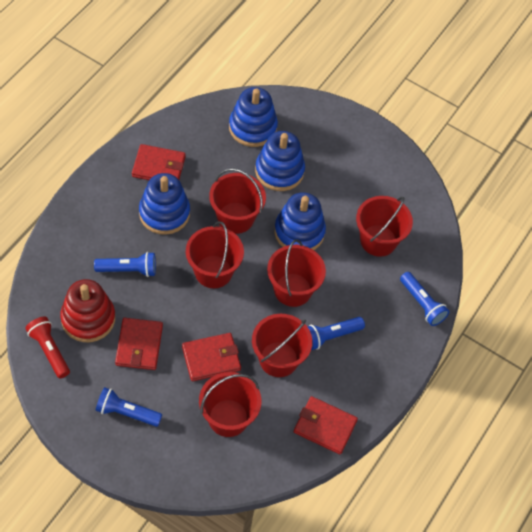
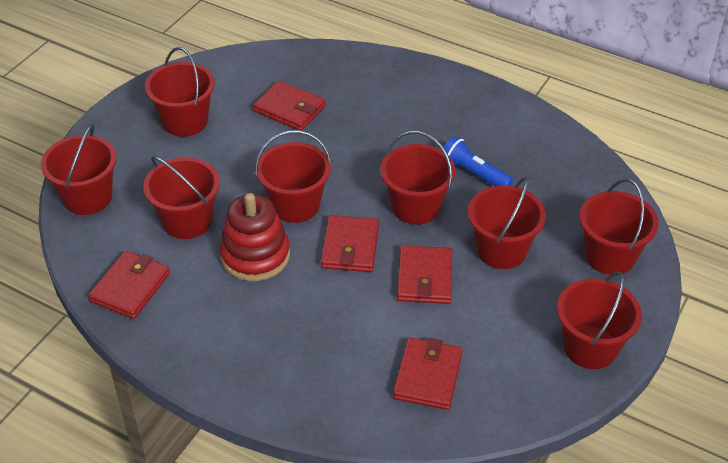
blue flashlight: [94,252,156,277] [96,387,162,427] [308,317,365,350] [400,272,449,326] = 4 -> [444,136,513,186] = 1
blue stacking toy: [139,173,190,235] [229,87,278,147] [255,131,305,191] [274,192,326,250] = 4 -> none = 0
red bucket: [186,221,244,288] [199,372,261,437] [209,168,266,234] [252,314,312,377] [267,240,326,307] [356,196,413,257] = 6 -> [41,124,117,215] [143,156,220,239] [145,47,215,137] [255,130,331,223] [380,131,455,225] [468,177,546,269] [557,272,642,369] [579,179,659,275] = 8
red flashlight: [25,317,70,378] = 1 -> none = 0
red wallet: [115,318,163,370] [132,144,186,180] [182,333,241,381] [294,396,358,455] = 4 -> [88,251,170,319] [253,81,326,131] [321,215,379,272] [393,338,463,410] [397,245,453,304] = 5

